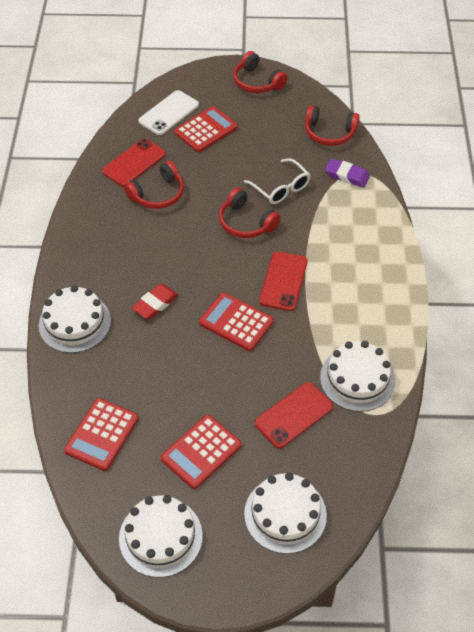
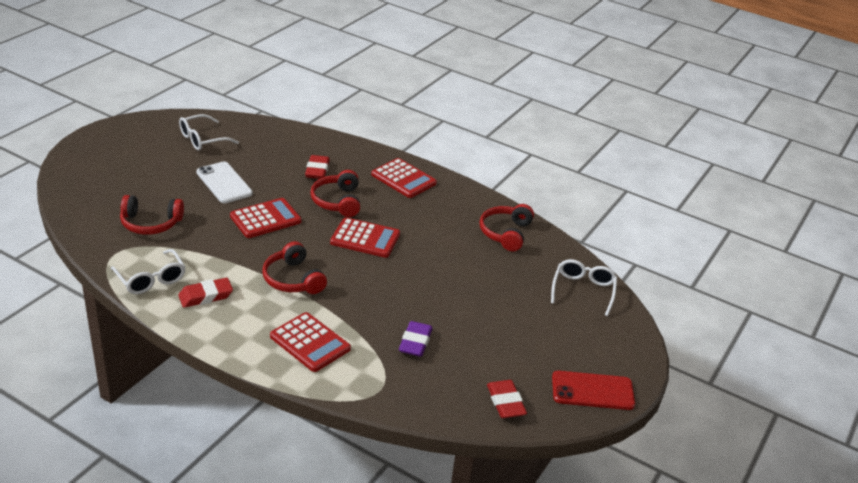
red eraser: [132,284,178,319] = 1 -> [178,278,233,308] [305,155,330,179] [487,380,527,418] = 3
red phone: [102,138,166,187] [255,382,333,449] [259,251,308,311] = 3 -> [552,371,635,410] = 1
white cake: [39,285,111,353] [119,495,203,578] [244,472,327,554] [320,341,395,412] = 4 -> none = 0
white glasses: [244,158,310,204] = 1 -> [111,249,185,294] [179,114,239,151] [551,259,617,316] = 3

